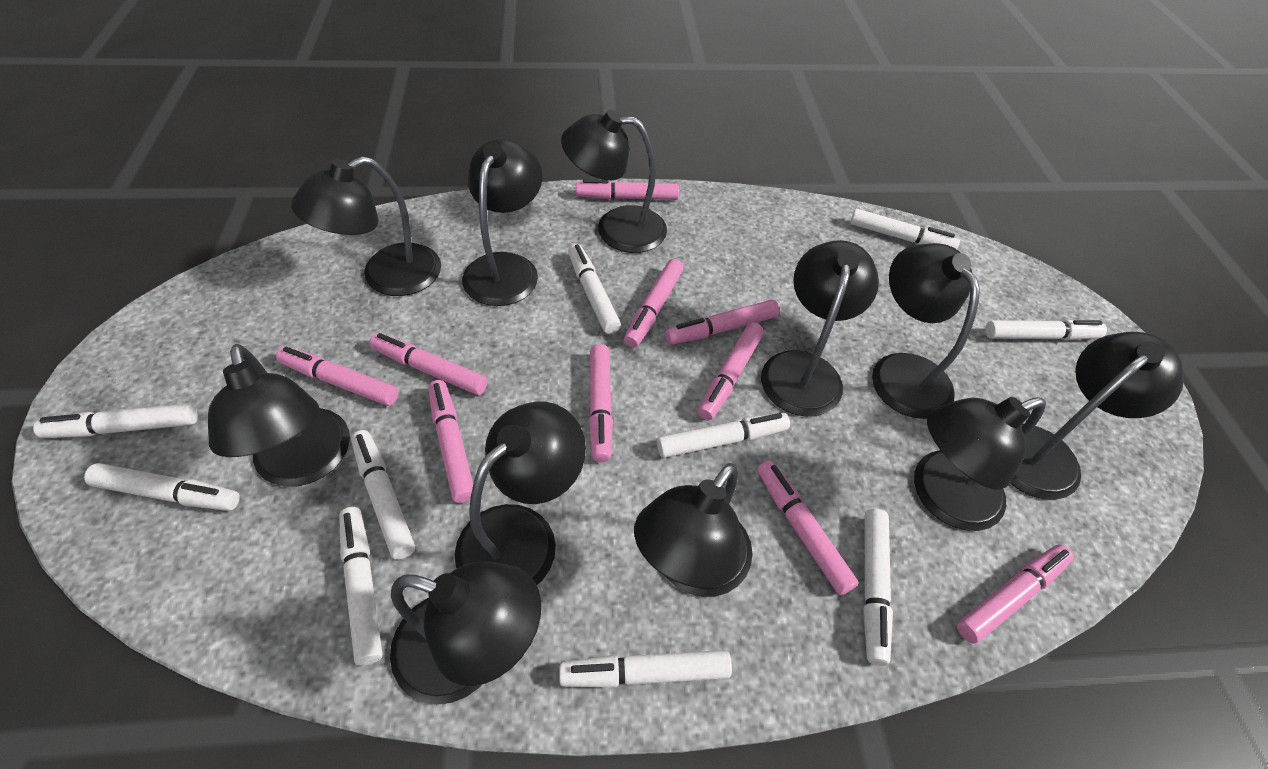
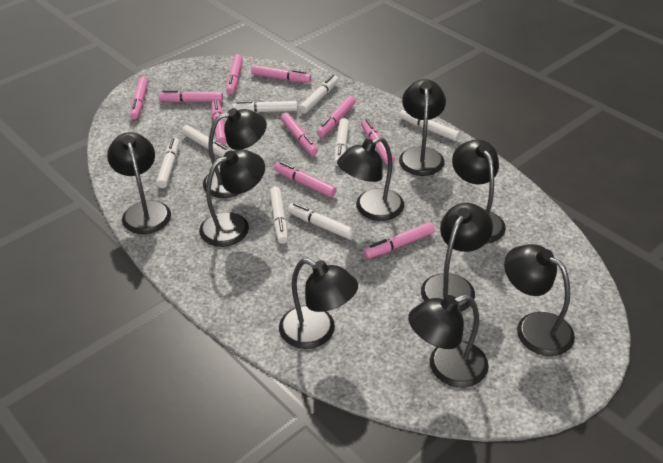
black lamp: [208,344,350,487] [291,156,441,296] [390,562,542,705] [455,401,586,585] [462,139,543,306] [561,110,667,253] [634,463,753,597] [761,240,879,417] [872,243,980,419] [914,397,1046,531] [1010,332,1184,500] = 11 -> [107,132,171,234] [199,149,265,247] [203,108,267,198] [279,258,358,349] [337,137,404,221] [399,79,446,176] [408,295,489,388] [421,203,493,312] [452,140,506,244] [504,244,575,356] = 10
white marker: [33,403,198,438] [84,463,240,511] [339,507,383,666] [351,430,415,560] [559,650,732,687] [568,244,621,334] [657,413,790,458] [850,209,960,249] [863,509,893,666] [985,320,1107,340] = 10 -> [156,138,179,188] [182,125,230,157] [232,101,298,112] [270,187,288,244] [287,203,356,240] [299,75,339,114] [334,118,349,166] [399,110,460,141] = 8

